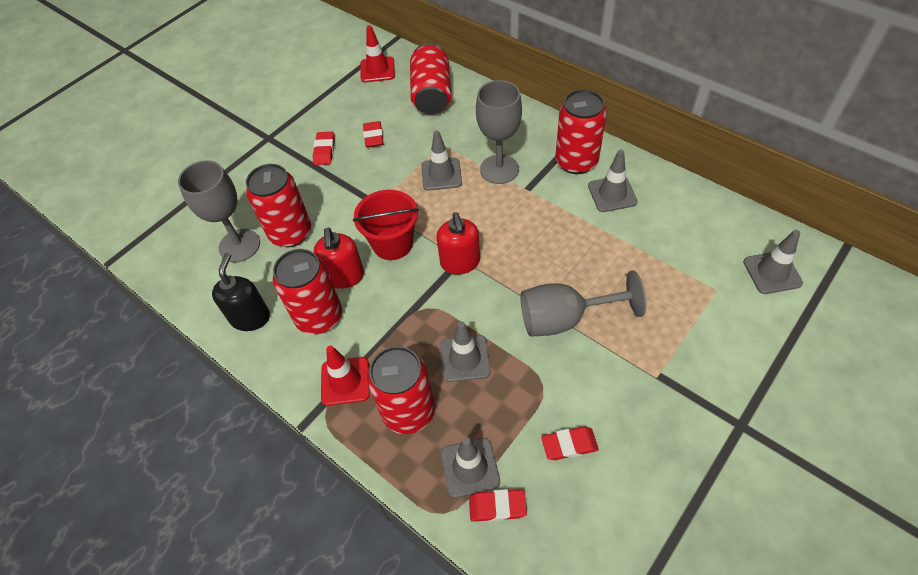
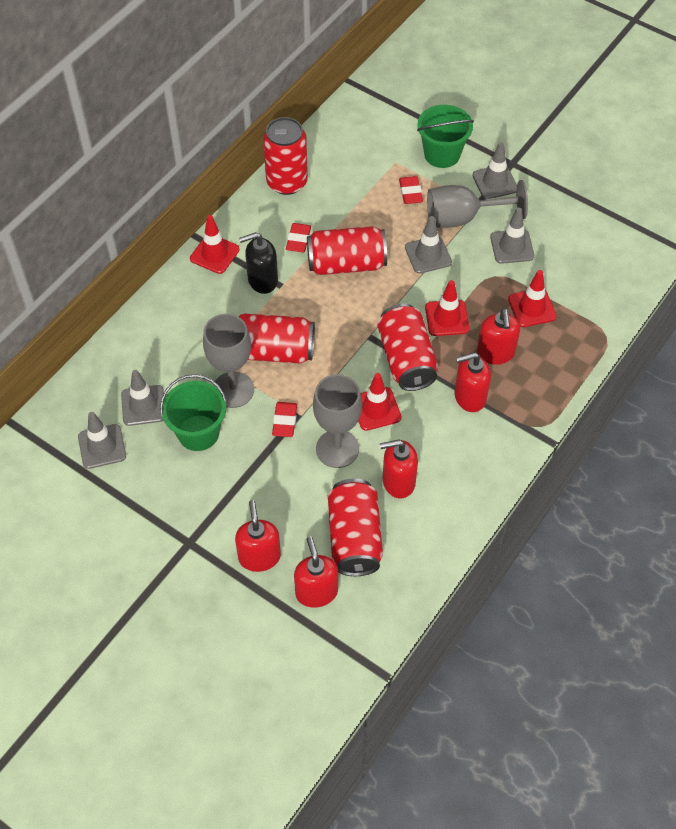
green bucket: none = 0 -> [160,374,227,451] [417,105,474,168] = 2
red bucket: [353,190,419,260] = 1 -> none = 0
red eraser: [313,132,335,165] [363,121,384,147] [469,489,527,522] [541,426,599,460] = 4 -> [272,402,297,437] [286,223,311,252] [399,176,423,204] = 3
red soap dispenser: [314,228,364,289] [437,212,480,274] = 2 -> [235,500,281,572] [294,536,338,608] [380,440,418,498] [454,352,491,412] [477,308,520,364] = 5
red traffic cone: [321,346,370,406] [361,25,395,82] = 2 -> [190,215,240,274] [358,373,402,431] [425,280,469,336] [508,270,557,327] = 4

